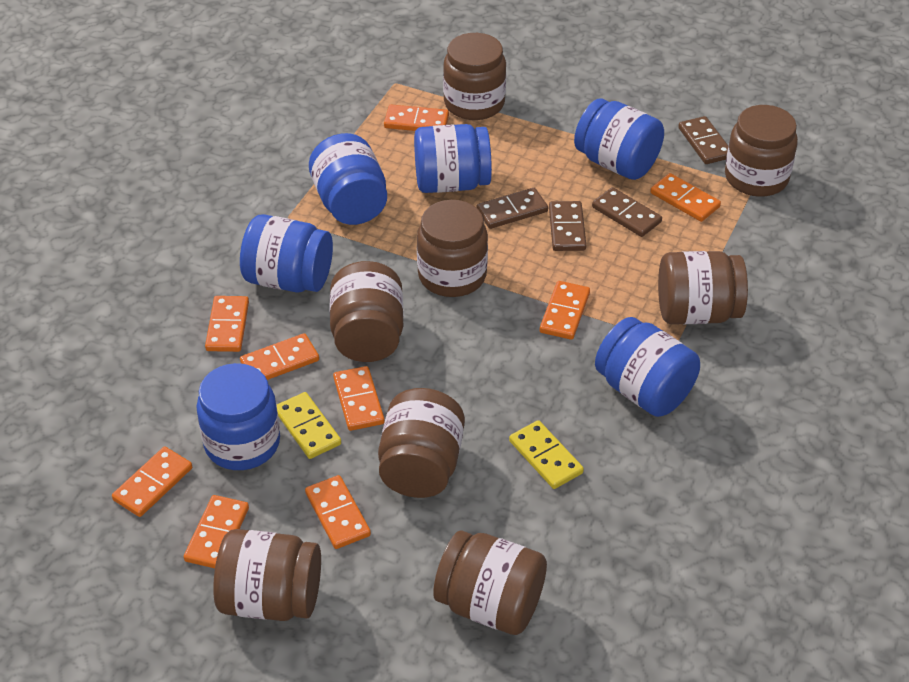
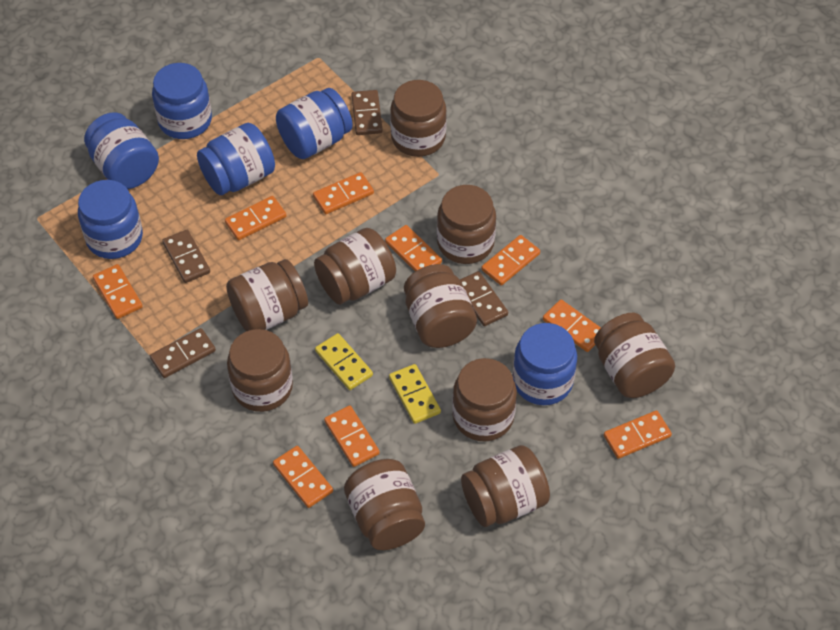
brown jar: [213,529,321,621] [330,261,404,362] [378,388,465,498] [417,200,488,297] [433,530,547,635] [443,33,506,120] [658,251,748,324] [725,105,798,197] = 8 -> [226,259,308,331] [227,329,293,412] [314,228,396,304] [344,459,425,550] [390,80,447,157] [404,264,477,348] [437,185,496,264] [452,358,517,441] [461,445,550,527] [594,313,675,398] = 10

